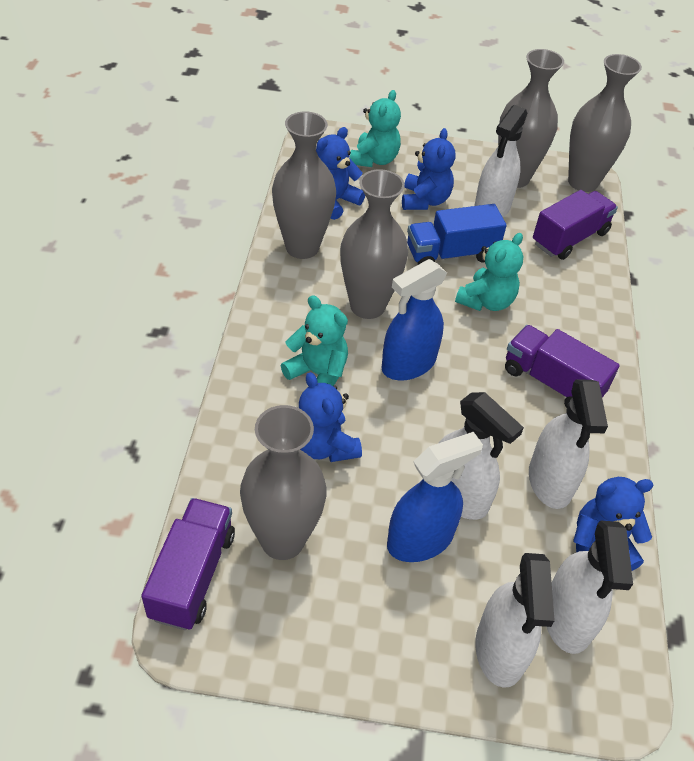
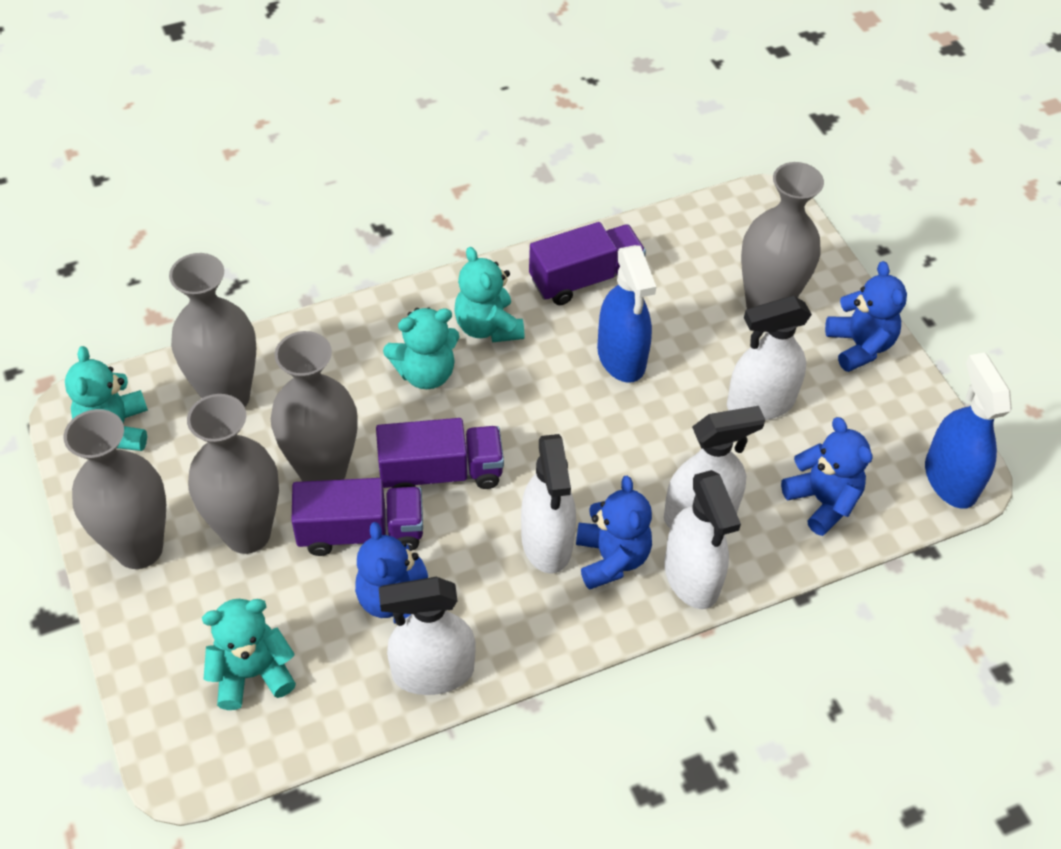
blue truck: [407,204,507,265] = 1 -> none = 0
turquoise teddy bear: [281,295,348,386] [350,90,401,167] [455,233,523,311] = 3 -> [65,346,148,451] [202,599,296,710] [383,307,460,389] [454,247,524,342] = 4

